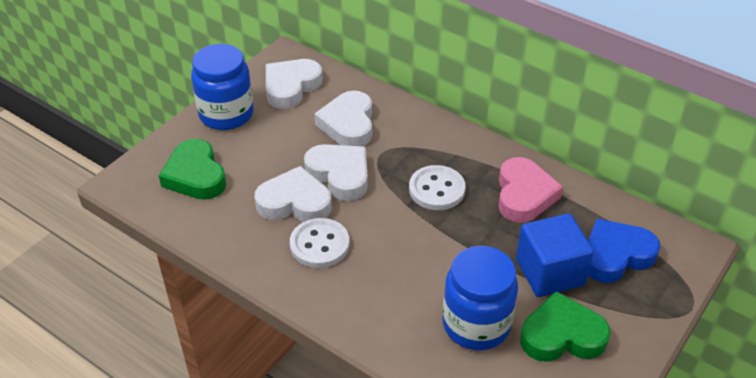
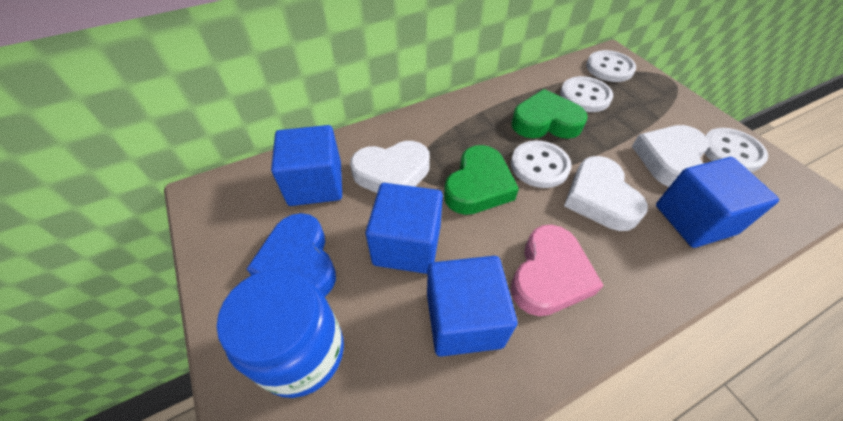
blue cube: [516,213,594,297] = 1 -> [271,125,342,206] [366,183,443,274] [427,256,517,357] [656,157,779,248] = 4
blue jar: [191,44,254,130] [443,246,518,350] = 2 -> [217,269,344,398] = 1
white button: [290,218,349,268] [409,165,466,210] = 2 -> [511,141,572,188] [560,76,613,112] [586,50,636,82] [705,128,768,172] = 4
white heart: [255,166,332,222] [266,59,323,109] [304,144,368,201] [314,91,372,147] = 4 -> [350,141,430,193] [564,156,648,231] [632,125,709,187] = 3

